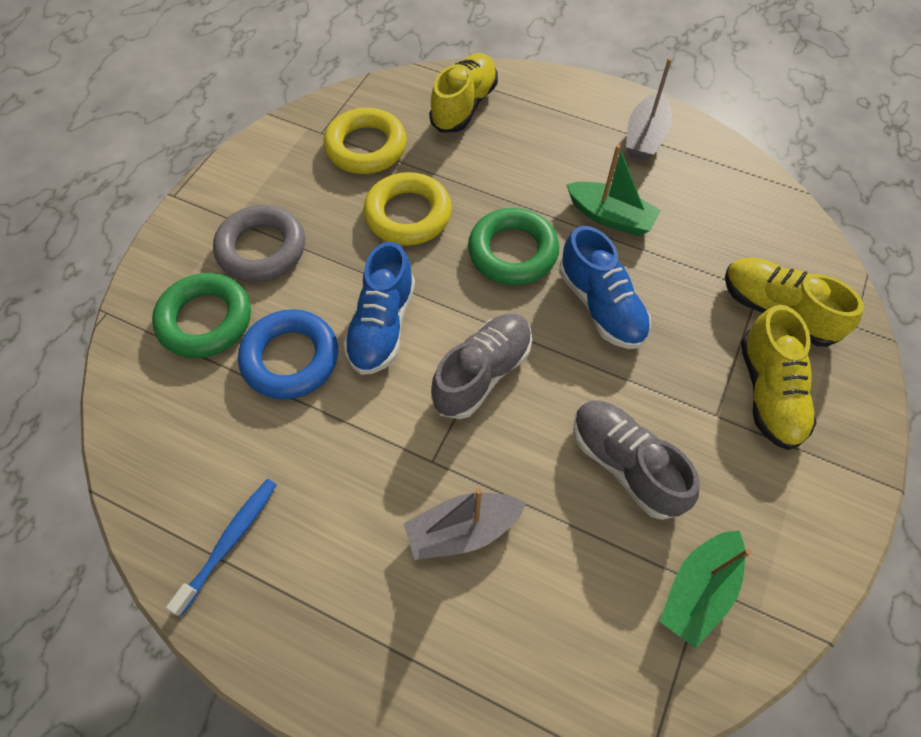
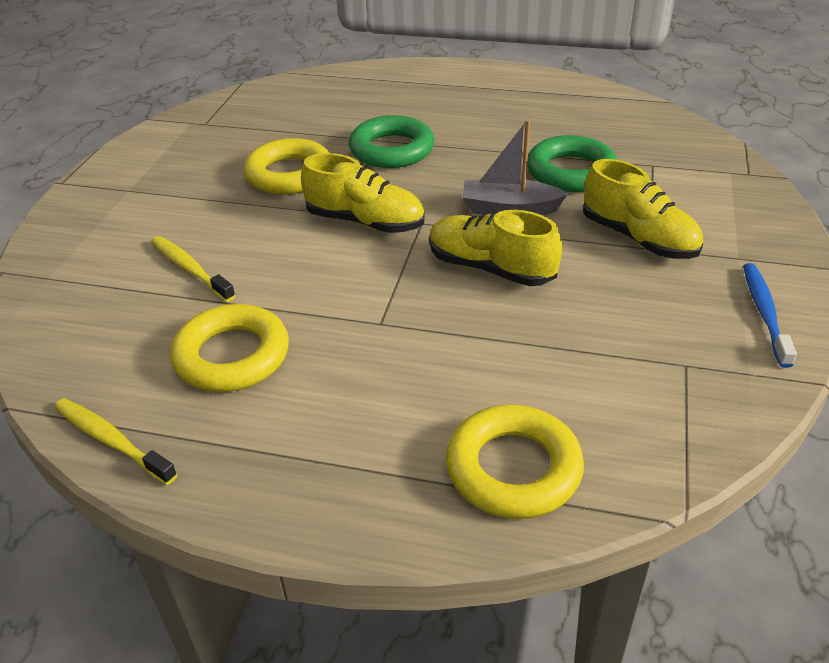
blue ring: [238,309,338,399] = 1 -> none = 0
blue shoe: [343,242,415,375] [559,226,651,349] = 2 -> none = 0
green boat: [566,145,661,236] [659,530,752,649] = 2 -> none = 0
grey boat: [404,488,526,560] [626,58,672,161] = 2 -> [462,120,569,215] = 1
grey ring: [213,205,305,282] = 1 -> none = 0
grey shoe: [431,314,532,419] [573,400,700,520] = 2 -> none = 0
yellow ring: [323,108,407,174] [363,172,452,246] = 2 -> [170,304,289,392] [243,138,329,194] [446,405,584,519] = 3
yellow toothbrush: none = 0 -> [55,398,177,485] [151,236,236,302] = 2

